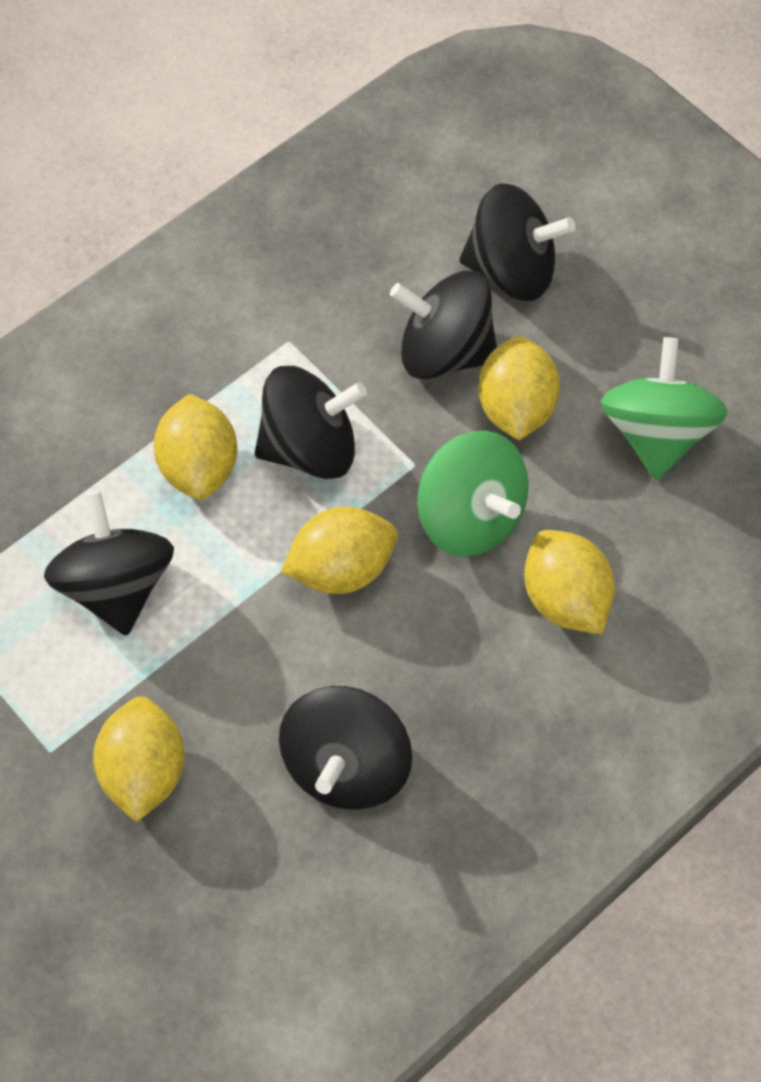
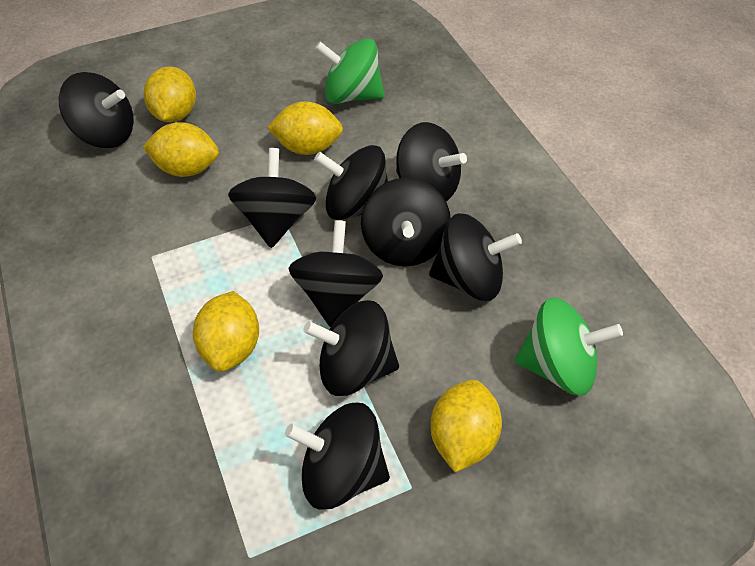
black spinning top: [44,491,174,636] [255,366,367,479] [279,686,412,810] [390,271,497,379] [459,183,575,301] = 5 -> [59,72,134,148] [228,148,316,248] [285,403,390,510] [288,220,383,327] [303,300,399,396] [314,145,388,220] [361,178,451,267] [396,122,467,202] [429,213,522,301] = 9

